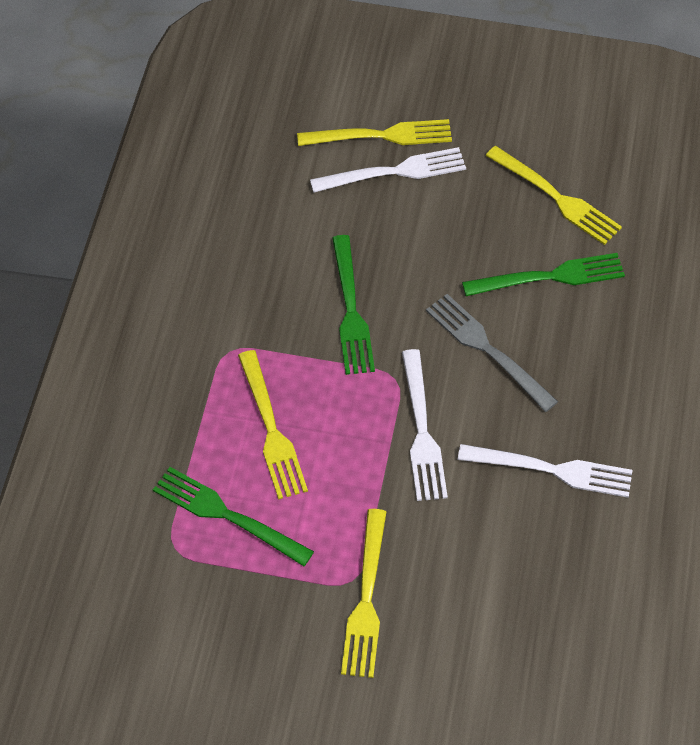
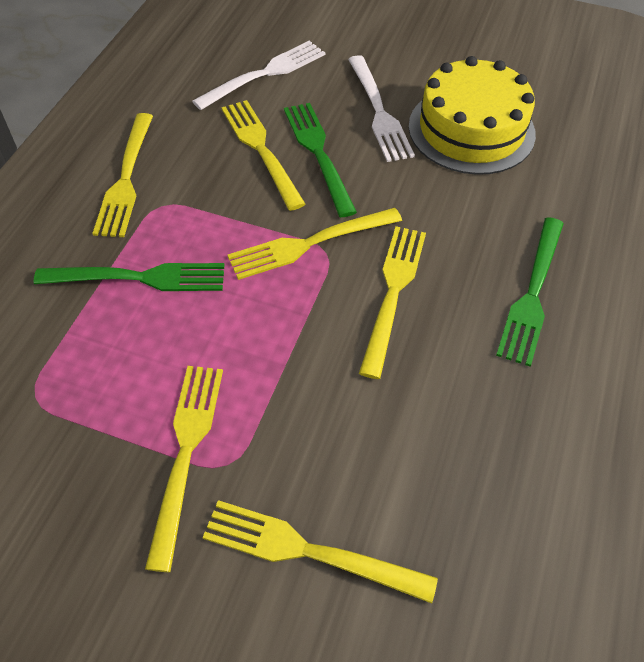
grey fork: [426,294,558,412] = 1 -> none = 0
white fork: [310,147,466,193] [402,349,448,501] [458,444,632,498] = 3 -> [192,40,325,110] [348,55,415,162] = 2
yellow cake: none = 0 -> [409,56,536,175] = 1
yellow fork: [238,350,308,500] [297,119,452,146] [341,509,387,678] [486,146,622,245] = 4 -> [92,113,153,237] [145,366,223,572] [203,500,438,603] [221,100,306,211] [227,208,402,280] [359,226,426,379] = 6

